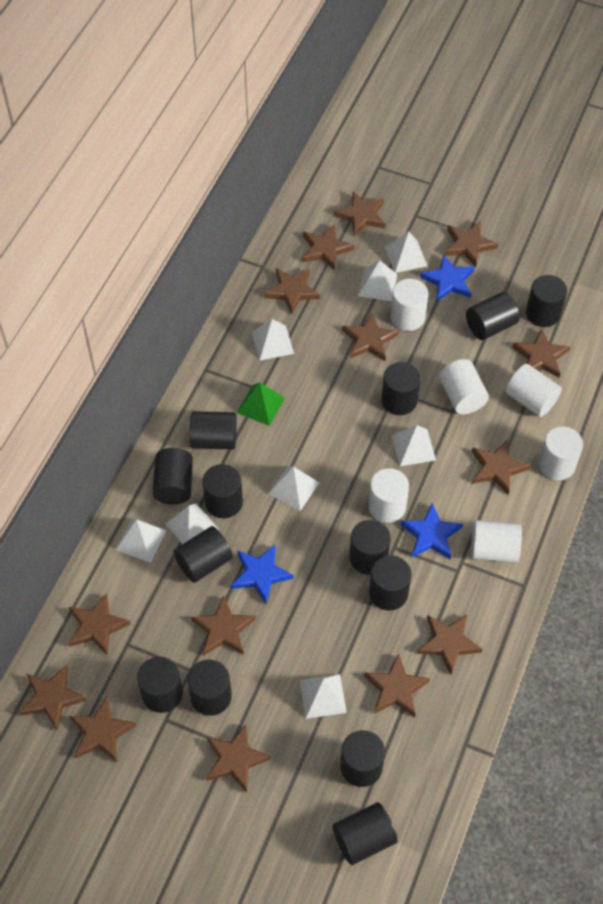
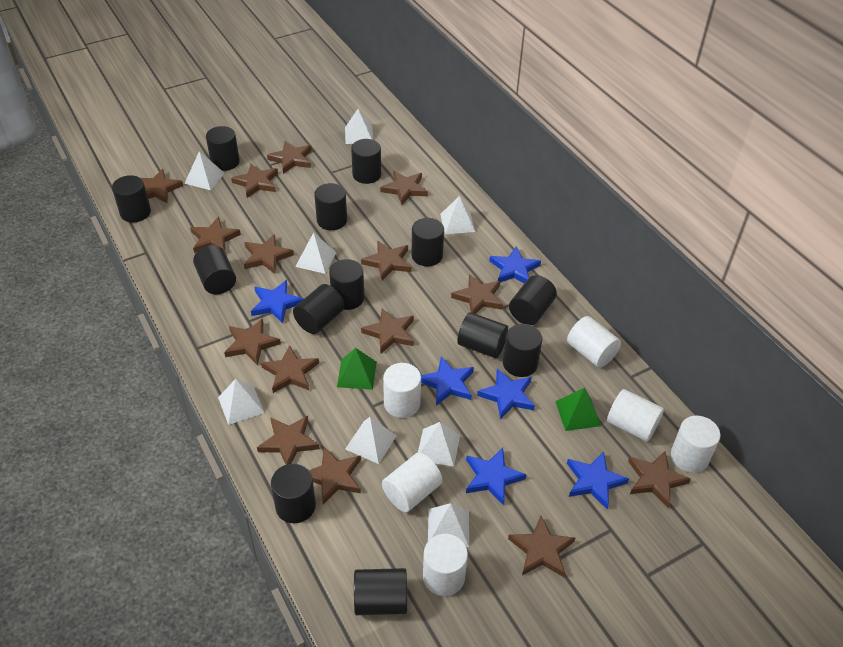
blue star: [231,545,294,603] [401,503,463,560] [420,255,475,301] = 3 -> [251,280,303,324] [421,356,474,406] [466,448,526,506] [477,369,535,419] [489,246,541,284] [567,451,629,509] = 6
brown star: [19,665,86,730] [68,593,131,656] [69,696,136,762] [191,595,256,656] [206,725,271,793] [264,268,320,314] [303,224,355,271] [334,191,386,236] [342,313,399,361] [364,653,430,717] [417,615,483,674] [445,222,498,267] [472,439,530,494] [512,328,570,378] = 14 -> [141,169,183,204] [190,217,241,254] [224,318,281,366] [231,164,278,198] [244,234,294,274] [257,416,320,465] [261,345,319,393] [267,141,312,174] [309,447,361,504] [361,241,411,281] [361,308,414,353] [380,170,428,205] [451,274,503,314] [508,516,575,577] [628,450,691,508] = 15
green pyramid: [237,382,285,426] = 1 -> [337,348,377,390] [555,388,601,431] = 2

